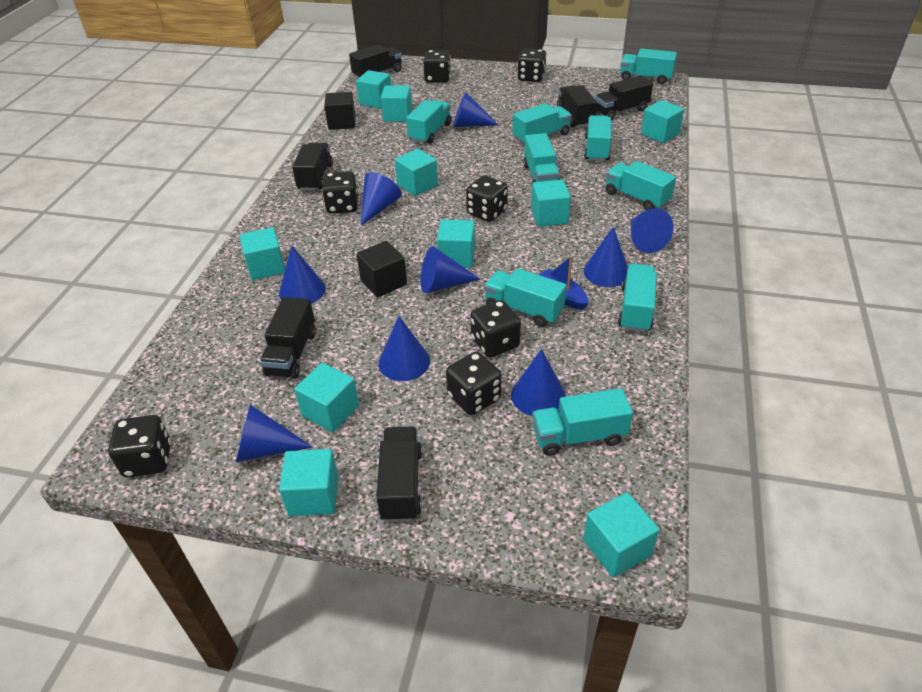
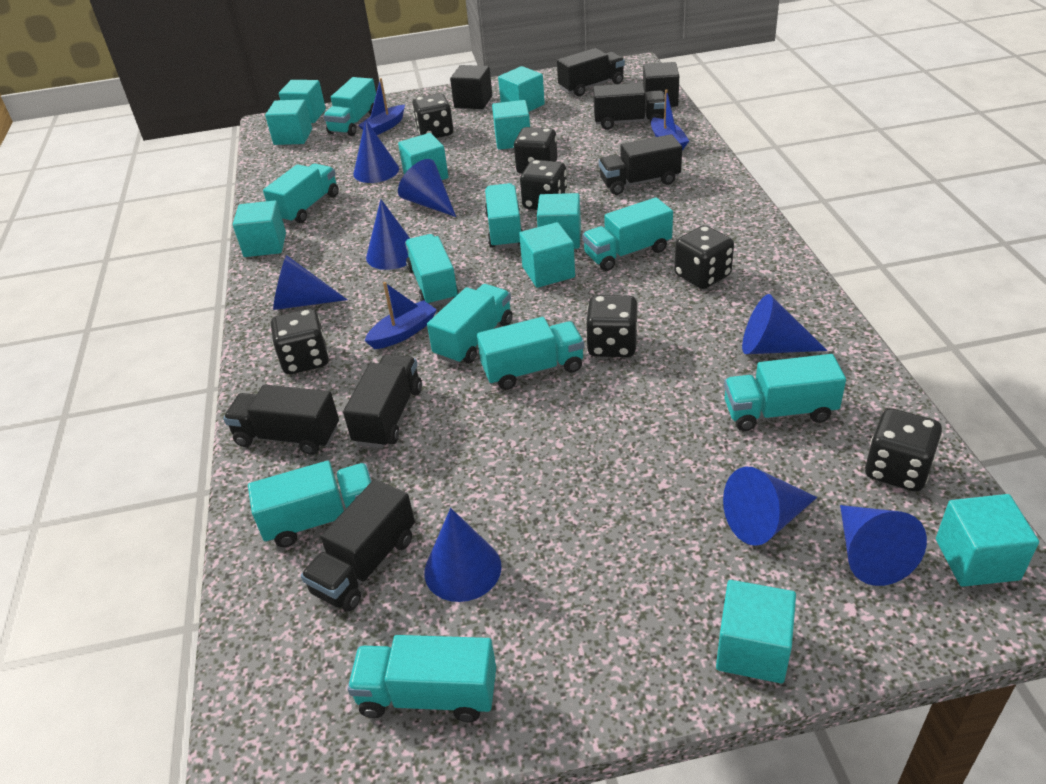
blue boat: [538,256,589,310] = 1 -> [358,78,405,135] [365,282,437,349] [651,89,689,150] = 3
blue cone: [236,404,313,462] [279,246,326,304] [361,172,402,226] [378,316,430,381] [421,246,481,293] [453,92,499,127] [511,349,566,416] [584,226,628,287] [630,208,674,253] = 9 -> [273,255,348,310] [353,119,399,183] [366,199,410,270] [398,159,456,217] [424,508,502,602] [723,467,817,546] [742,294,827,354] [840,505,927,586] = 8
turquoise truck: [406,100,451,144] [484,268,567,327] [513,103,572,144] [523,133,560,183] [532,388,633,456] [584,115,611,161] [606,161,676,210] [618,264,657,332] [620,48,677,84] = 9 -> [248,461,372,547] [263,164,339,224] [323,77,376,136] [347,635,496,722] [405,234,459,306] [427,284,513,365] [477,317,584,390] [485,183,523,249] [582,197,673,271] [724,354,846,431] = 10

